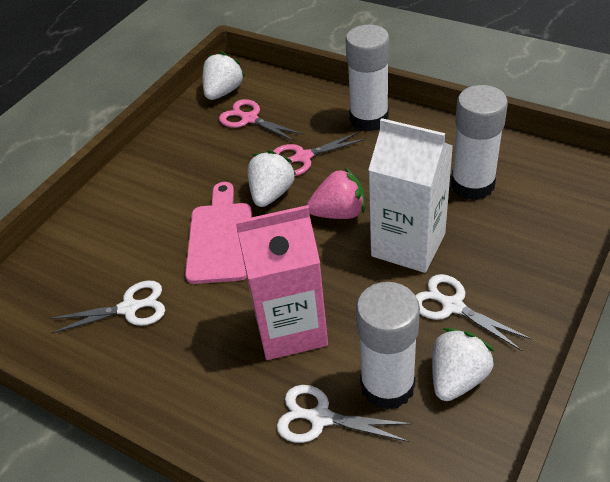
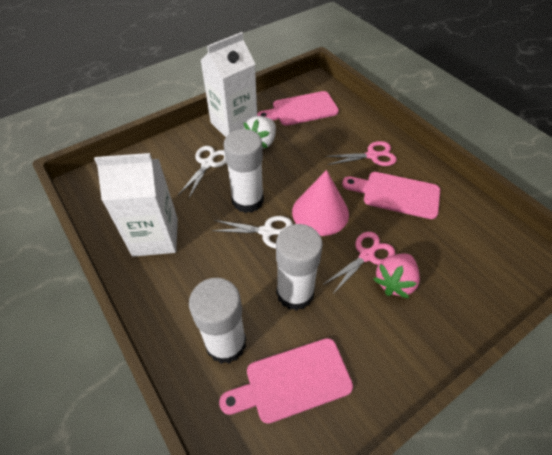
pink carton: [236,205,328,360] = 1 -> none = 0
pink cone: none = 0 -> [292,170,349,236] = 1
pink cutting board: [185,182,252,284] = 1 -> [219,338,353,424] [257,91,339,126] [342,172,440,219] = 3
white carton: [368,118,453,273] = 1 -> [94,153,178,257] [200,32,257,137] = 2
white scissors: [50,280,165,334] [277,385,412,443] [415,274,532,351] = 3 -> [178,146,226,200] [211,216,293,249] = 2
white strawberry: [203,51,245,100] [247,150,296,207] [432,328,495,401] = 3 -> [244,116,276,149] = 1

